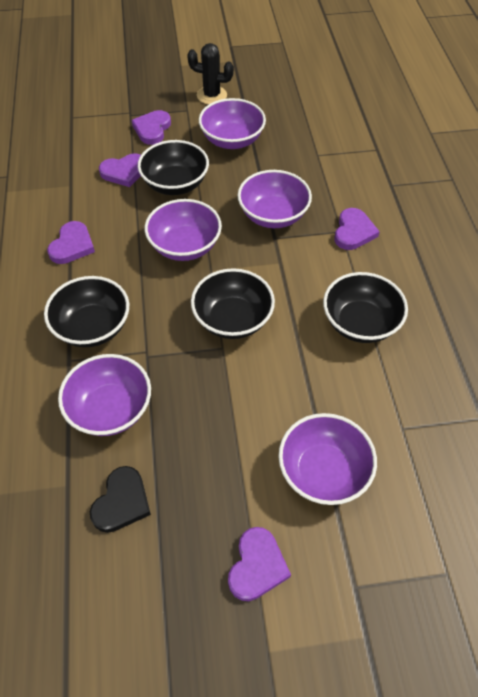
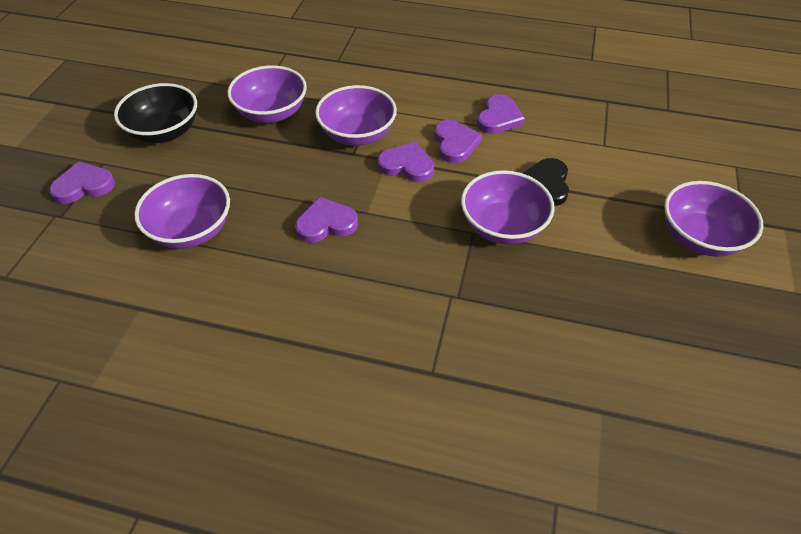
black bowl: [44,276,129,347] [138,140,209,195] [191,268,275,339] [323,272,408,343] = 4 -> [114,83,197,143] = 1
black cactus: [187,43,234,105] = 1 -> none = 0

